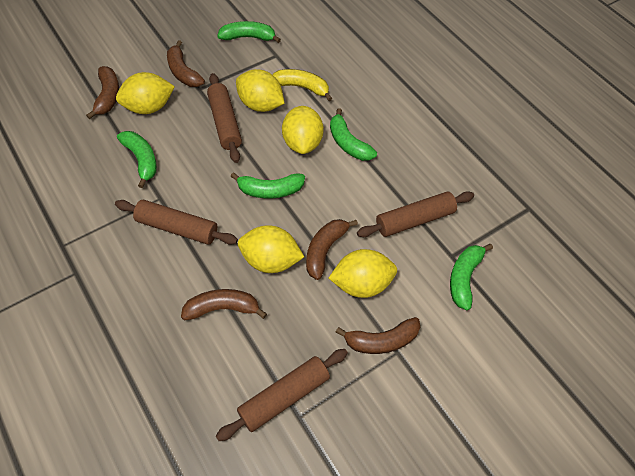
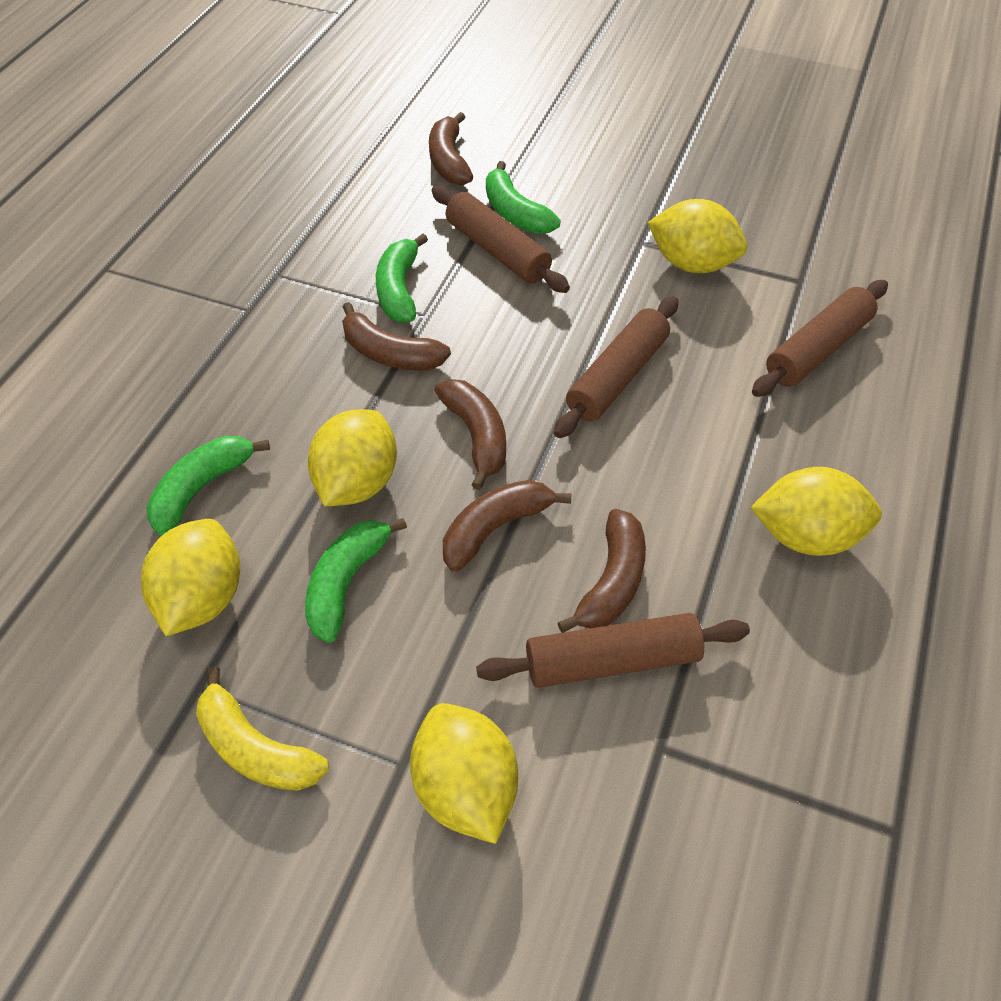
green banana: [117,131,157,188] [217,21,281,43] [231,172,305,198] [330,108,377,161] [450,244,493,310] = 5 -> [146,436,270,535] [305,518,407,642] [376,234,428,323] [486,161,560,234] = 4

